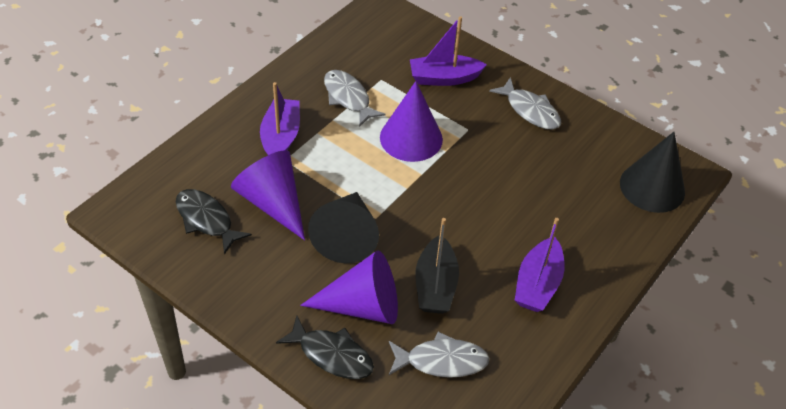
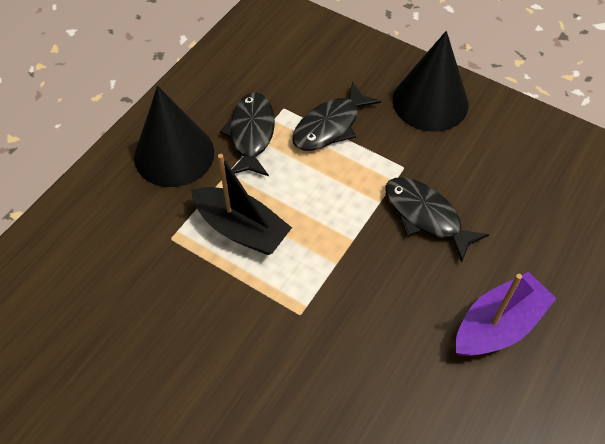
black fish: [176,189,252,255] [276,315,374,379] = 2 -> [220,93,275,176] [292,82,381,151] [385,178,489,262] = 3
grey fish: [324,70,386,127] [389,331,490,378] [489,77,561,129] = 3 -> none = 0
purple boat: [260,82,300,155] [410,16,487,86] [515,218,565,312] = 3 -> [456,272,557,356] = 1
purple cone: [231,150,305,240] [300,251,398,324] [380,81,443,162] = 3 -> none = 0

